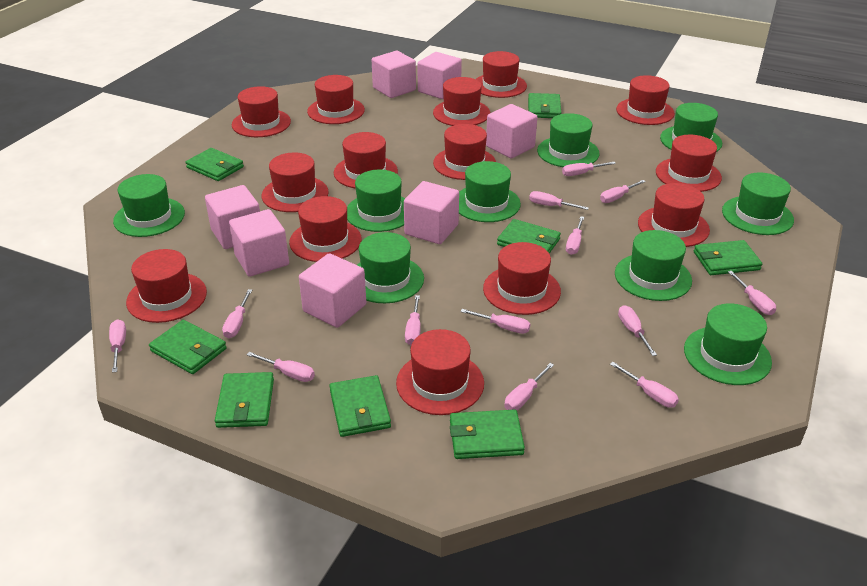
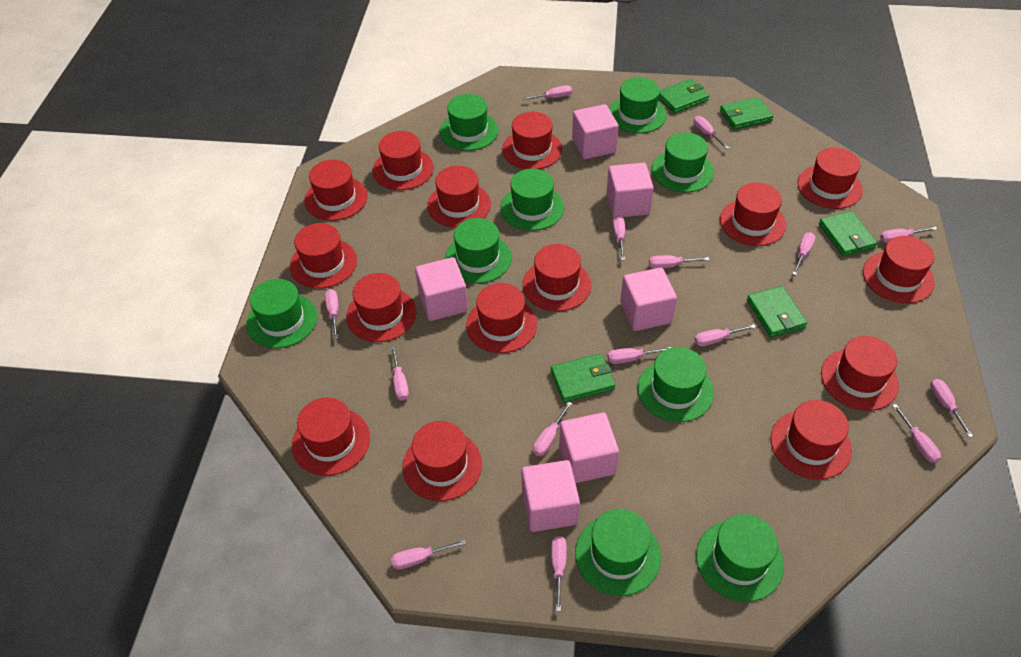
green wallet: [149,320,227,374] [186,148,244,181] [215,372,274,428] [329,375,391,437] [450,409,525,459] [497,219,561,254] [528,93,561,118] [694,240,762,275] = 8 -> [551,354,615,403] [659,79,709,113] [720,97,774,130] [747,286,807,337] [819,211,877,256] = 5
pink cube: [205,185,260,249] [229,209,289,277] [299,253,366,328] [372,51,416,98] [404,181,459,244] [417,52,462,99] [486,104,537,159] = 7 -> [415,257,468,321] [522,460,580,532] [559,413,619,483] [572,104,619,159] [606,163,654,217] [620,267,677,331] = 6
pink screwdriver: [109,319,126,373] [222,289,252,338] [247,352,315,382] [405,295,421,345] [460,309,530,334] [505,363,554,410] [529,191,589,210] [562,162,616,176] [566,216,584,255] [600,180,646,203] [610,362,679,408] [618,305,657,356] [728,271,776,315] = 13 -> [325,289,339,339] [391,346,409,400] [391,539,466,570] [523,85,572,100] [533,402,572,456] [551,536,567,612] [607,347,671,364] [613,215,625,260] [649,255,709,269] [694,116,729,149] [694,324,756,346] [792,232,815,275] [880,227,937,243] [892,404,941,463] [930,379,973,438] = 15
red hat: [126,249,207,323] [232,86,291,137] [262,153,329,212] [289,196,362,262] [307,75,365,124] [334,132,398,189] [396,329,484,415] [433,77,490,126] [433,124,496,180] [476,51,527,98] [483,242,561,315] [616,75,675,125] [638,183,710,247] [656,135,722,192] = 14 -> [290,223,357,289] [292,397,370,476] [304,160,368,221] [346,273,416,342] [372,131,434,190] [402,421,482,501] [427,166,491,228] [466,283,537,353] [502,112,562,169] [523,244,591,312] [720,182,786,246] [771,400,852,480] [798,148,863,209] [821,336,899,411] [863,236,935,304] = 15

